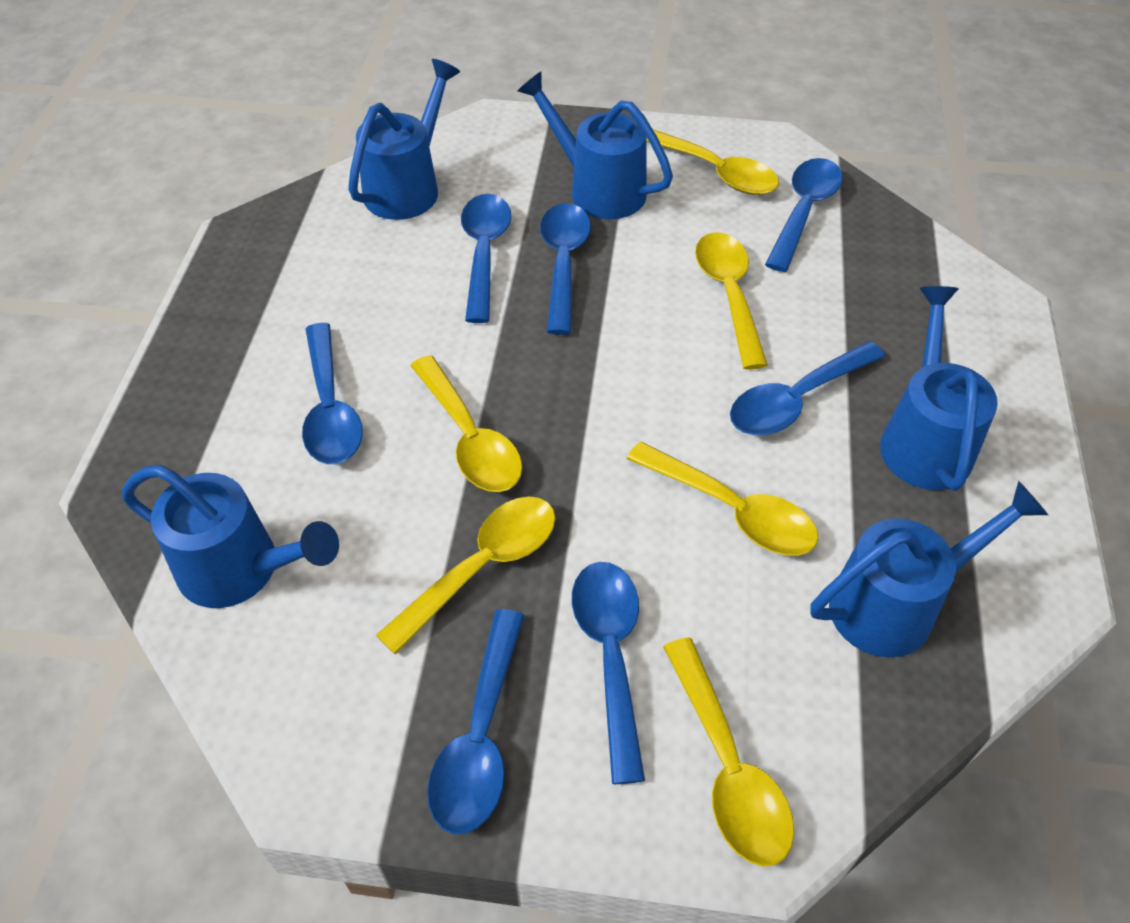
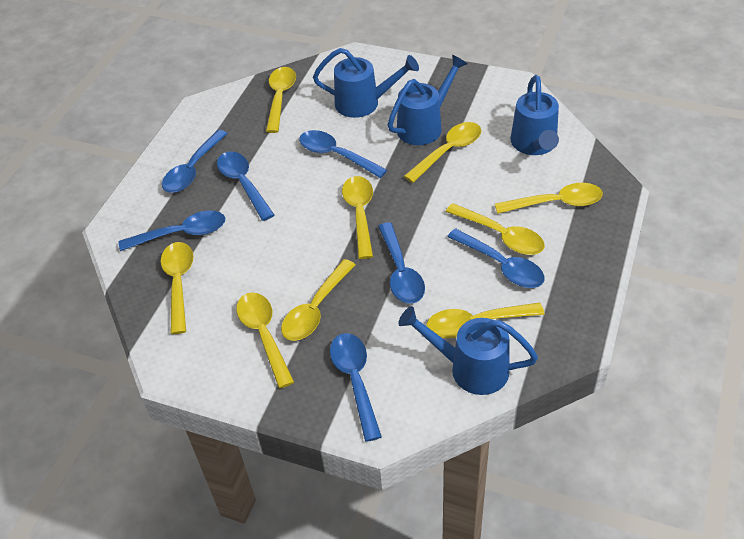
blue watering can: [122,465,339,608] [348,59,460,220] [517,72,673,219] [810,481,1048,657] [880,286,998,491] = 5 -> [313,48,419,118] [387,55,467,145] [398,306,538,395] [511,75,559,155] = 4
yellow spoon: [376,497,556,654] [410,355,522,492] [627,442,818,556] [647,129,779,195] [663,637,794,867] [695,232,768,369] = 6 -> [161,242,194,334] [236,292,294,388] [266,67,296,133] [281,259,355,341] [342,176,373,259] [404,122,481,183] [426,303,544,338] [446,203,545,255] [495,183,603,214] = 9

